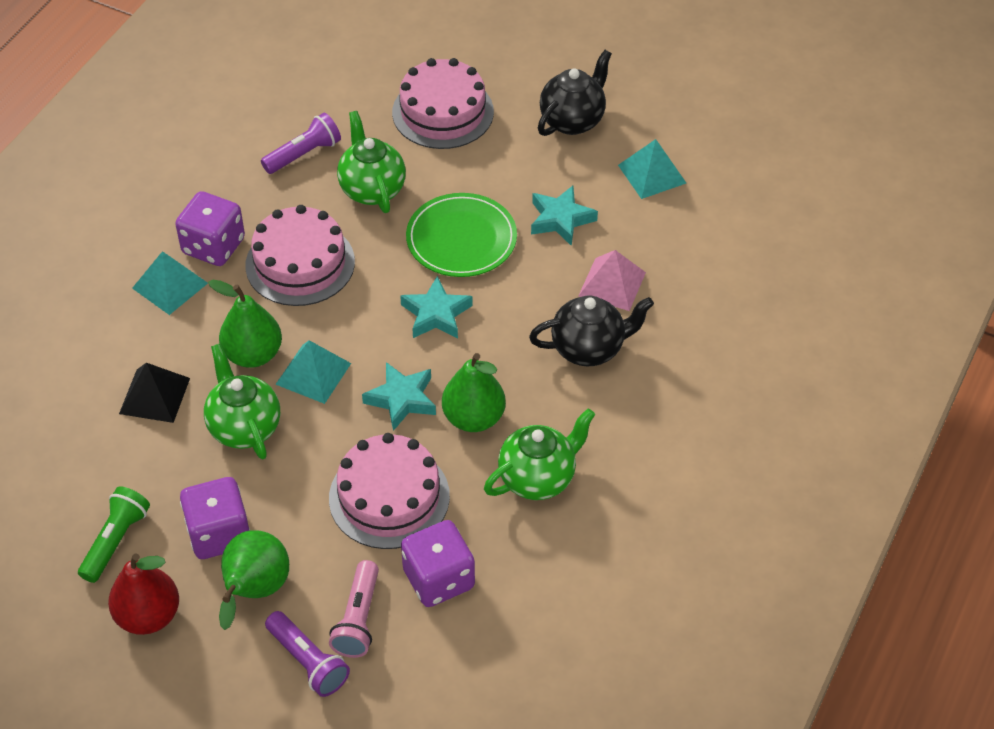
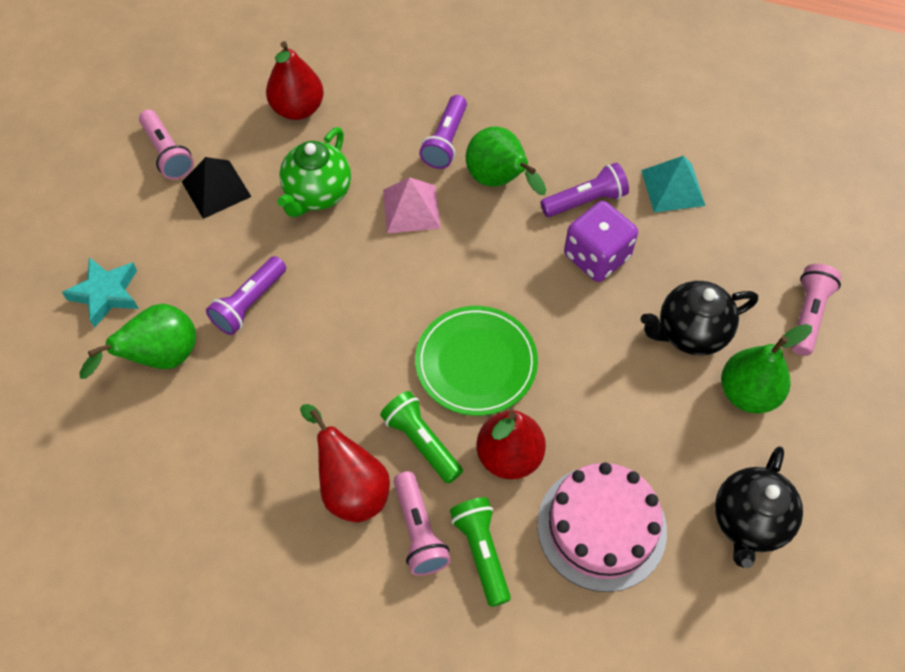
green flashlight: [78,486,150,583] = 1 -> [380,391,463,484] [450,497,511,607] = 2
green teapot: [204,344,280,459] [337,111,406,213] [484,408,595,500] = 3 -> [277,127,351,217] = 1
pink cake: [245,205,355,306] [329,433,450,549] [392,58,494,149] = 3 -> [537,462,667,592] = 1
pink flashlight: [329,560,379,658] = 1 -> [139,110,194,180] [394,471,451,576] [792,264,841,356] = 3
purple dice: [175,191,245,266] [180,477,250,559] [401,520,475,607] = 3 -> [564,201,638,282] = 1
purple flashlight: [261,113,341,174] [265,611,350,697] = 2 -> [206,256,286,335] [419,95,467,169] [540,163,629,217] = 3
red pear: [108,553,179,635] = 1 -> [266,41,324,120] [300,404,390,522] [476,411,546,479] = 3
turquoise pyramid: [132,251,208,315] [276,340,351,404] [618,139,686,199] = 3 -> [641,156,706,213] = 1
turquoise star: [362,362,436,431] [400,276,473,338] [531,186,598,246] = 3 -> [62,257,139,328] = 1

